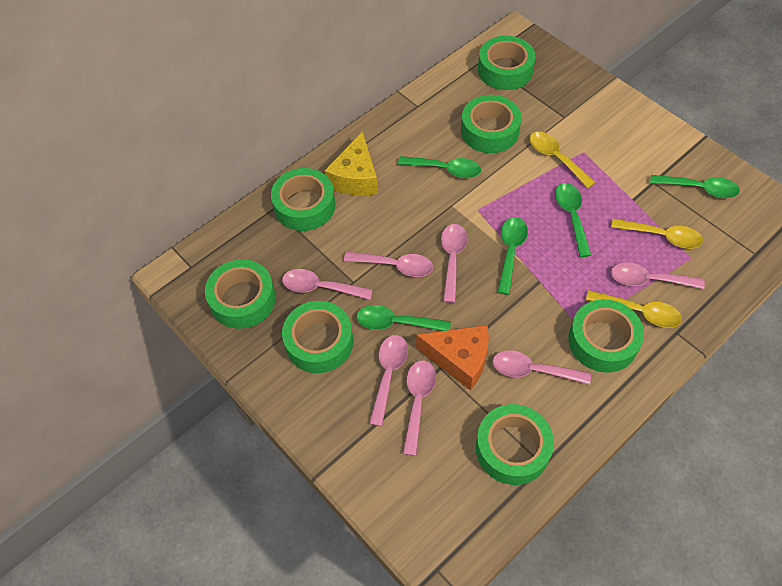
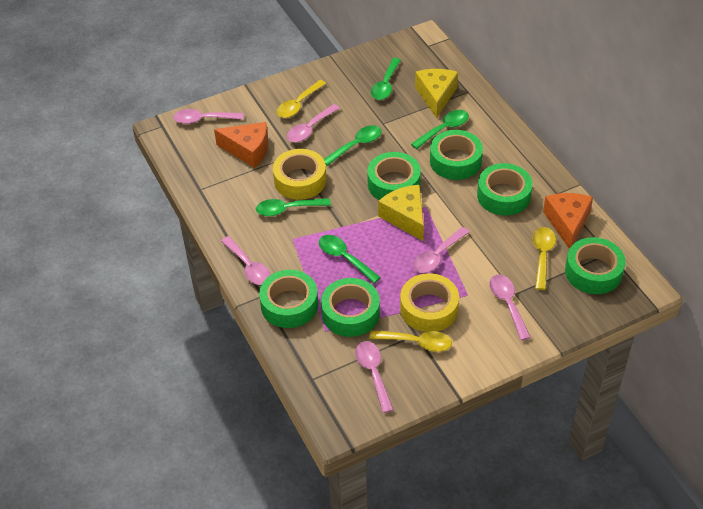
green tape: [205,259,276,329] [271,168,335,231] [282,301,353,373] [461,95,521,153] [476,404,554,485] [478,36,536,90] [568,299,644,373] = 7 -> [259,270,318,328] [321,278,380,337] [367,152,421,200] [430,130,483,180] [477,163,533,216] [565,237,626,294] = 6
orange cheese: [416,325,489,391] = 1 -> [214,122,268,168] [543,193,593,249] = 2
pink spoon: [282,269,373,300] [344,252,433,277] [369,335,408,426] [403,360,436,456] [441,224,468,303] [492,350,591,385] [611,263,705,289] = 7 -> [173,109,243,124] [221,236,271,285] [287,104,340,142] [355,341,394,413] [413,227,469,273] [489,275,531,340] = 6
yellow cheese: [324,131,378,195] = 1 -> [378,185,424,241] [415,69,458,119] = 2
yellow tape: none = 0 -> [273,149,326,200] [400,273,459,332] = 2

